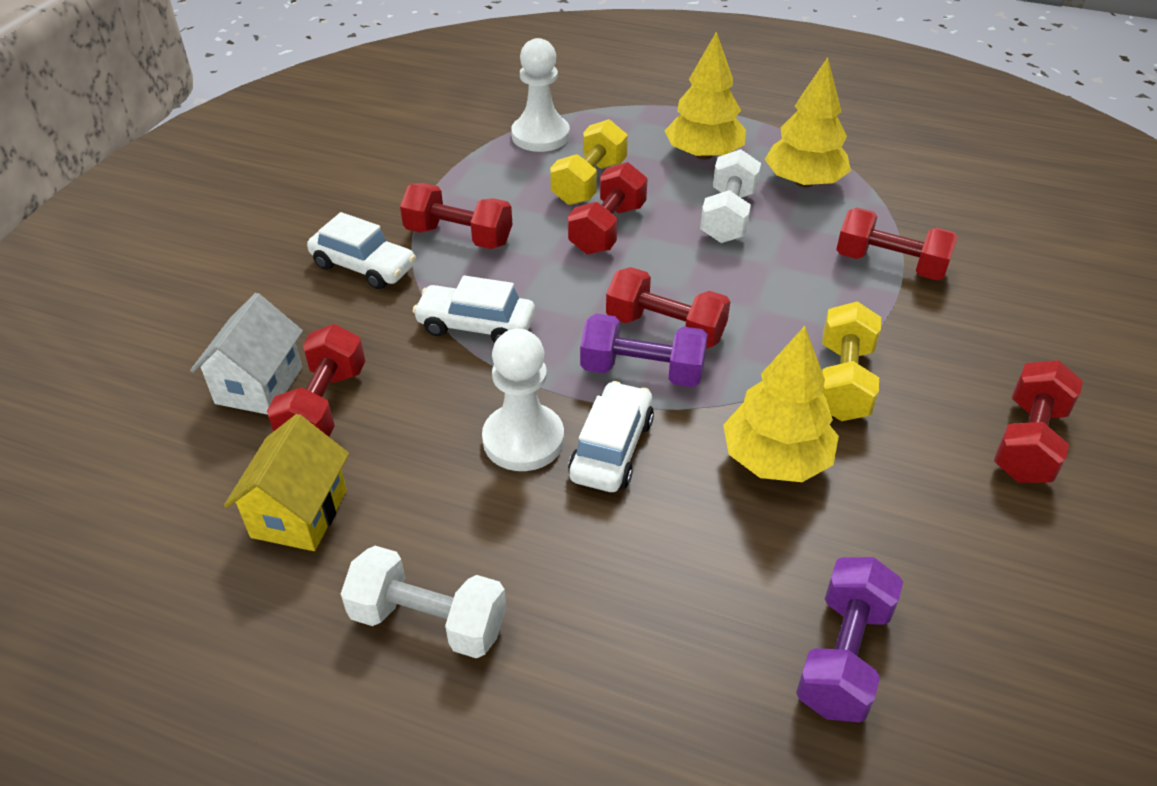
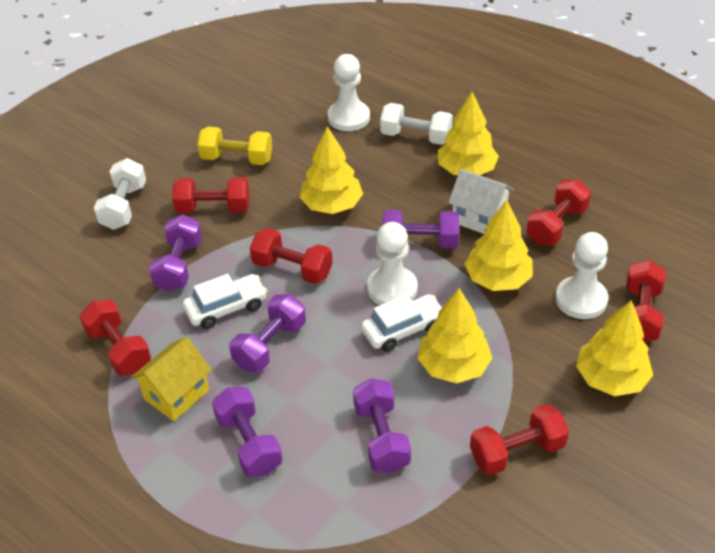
purple dumbbell: [580,313,708,387] [796,557,903,723] = 2 -> [149,214,202,292] [212,387,283,477] [229,294,306,372] [353,378,411,473] [382,210,459,248] = 5
white car: [307,212,416,289] [413,275,535,343] [568,381,654,492] = 3 -> [183,274,268,329] [361,294,442,352] = 2
white pawn: [482,329,564,471] [511,38,570,152] = 2 -> [328,54,370,131] [367,222,418,305] [555,232,608,319] = 3
yellow dumbbell: [550,119,628,205] [822,302,881,421] = 2 -> [197,126,272,165] = 1
yellow tree: [665,32,746,160] [723,326,839,482] [765,57,851,187] = 3 -> [299,127,363,214] [417,288,492,384] [438,92,499,175] [464,200,533,291] [576,300,653,396] = 5

